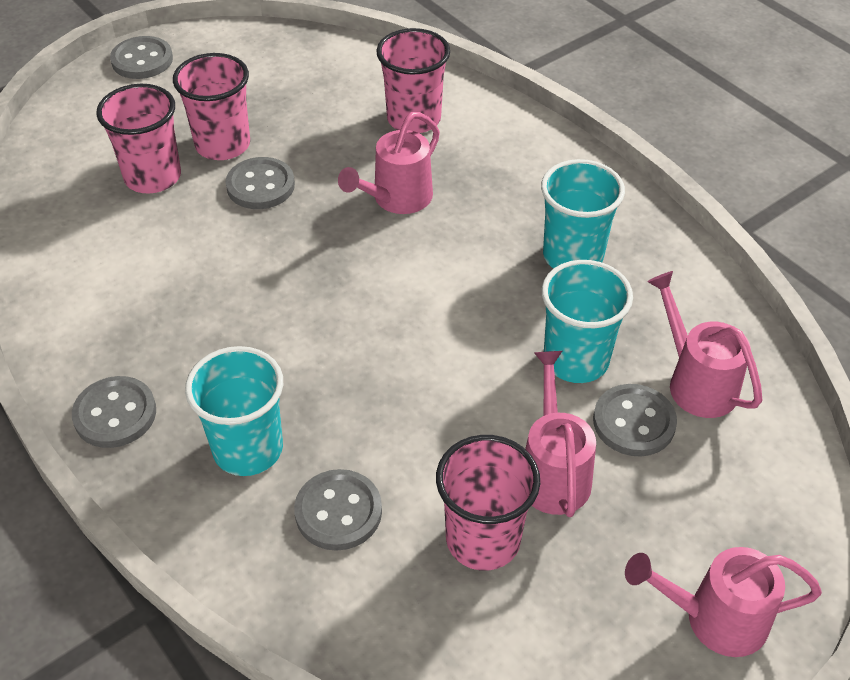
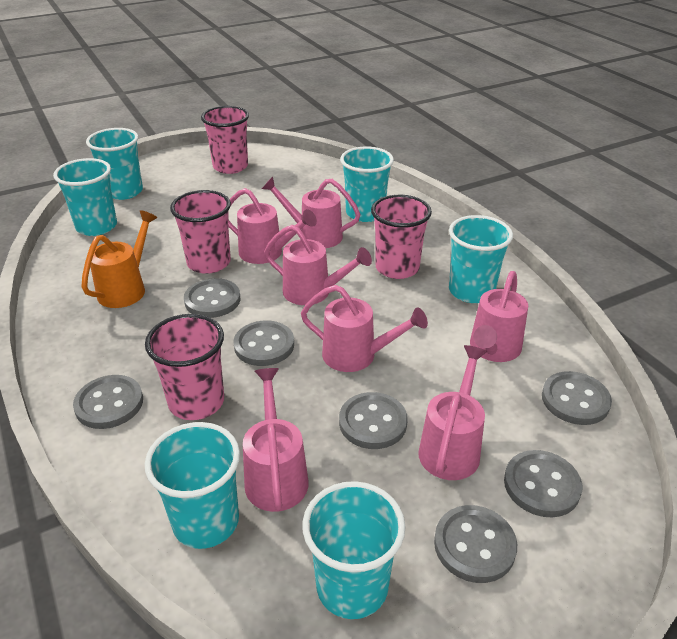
grey button: [72,376,156,448] [110,36,173,79] [226,157,295,209] [294,469,382,551] [593,384,677,456] = 5 -> [73,375,143,429] [184,278,240,318] [233,320,294,366] [339,392,408,449] [434,505,517,583] [504,450,583,517] [542,371,612,425] = 7
orange watering can: none = 0 -> [82,210,157,308] = 1
pink watering can: [338,112,440,214] [525,351,596,517] [625,547,822,657] [647,271,762,418] = 4 -> [228,188,317,264] [243,368,308,512] [262,176,360,248] [264,225,372,305] [301,285,428,372] [418,345,487,480] [470,271,528,362] = 7
turquoise cup: [185,346,283,476] [541,159,625,268] [542,260,633,383] = 3 -> [53,158,117,236] [86,128,143,200] [145,422,240,549] [302,481,406,619] [340,147,394,222] [449,215,513,303] = 6

